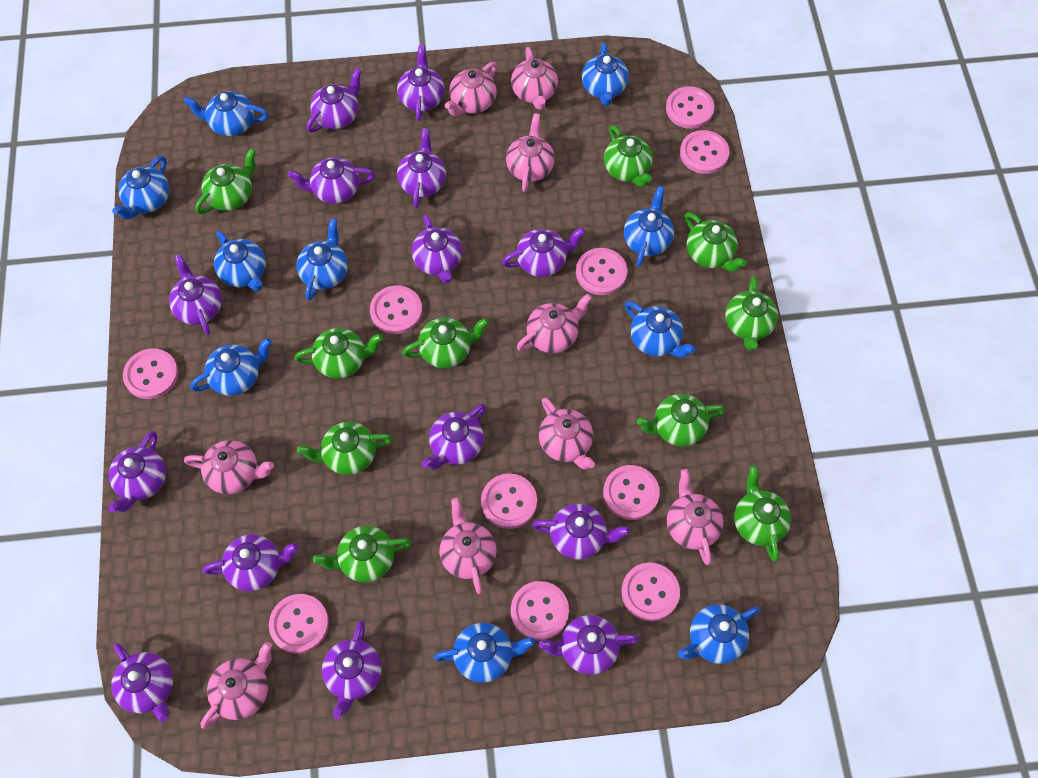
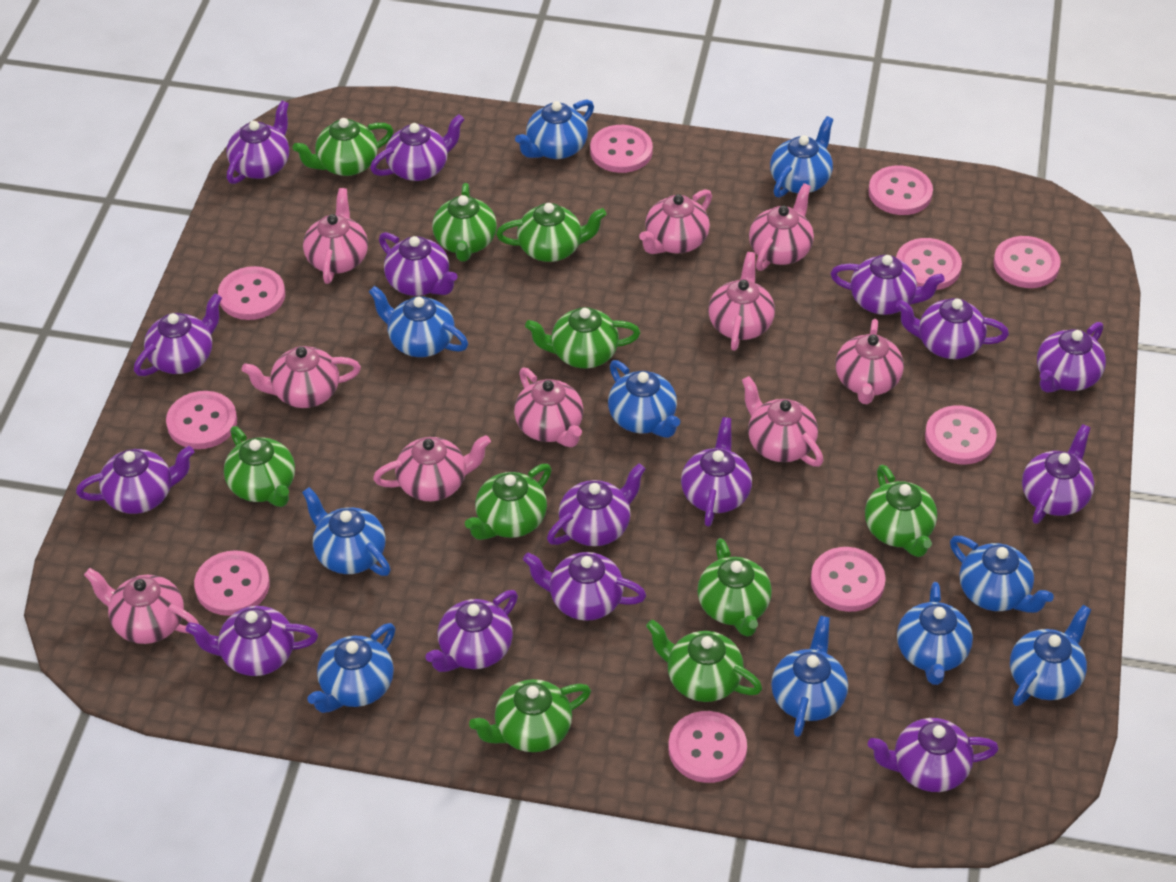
pink teapot: [184,440,274,494] [201,642,272,729] [439,498,497,594] [445,62,497,116] [506,113,555,192] [511,47,558,110] [517,294,592,353] [539,397,595,469] [667,469,723,565] = 9 -> [84,568,199,644] [242,346,361,408] [303,188,368,284] [373,435,491,501] [514,368,583,447] [639,189,712,254] [708,252,775,351] [742,376,824,467] [749,183,814,271] [836,319,904,404] = 10
purple teapot: [108,431,166,513] [111,643,173,722] [169,254,222,335] [203,534,298,591] [288,157,375,204] [306,68,362,133] [322,621,382,719] [397,45,445,121] [397,128,446,208] [412,214,462,284] [422,403,486,470] [502,227,585,277] [532,504,630,560] [539,615,639,675] = 14 -> [76,446,194,514] [134,293,222,376] [186,606,318,676] [227,101,289,184] [370,114,465,181] [379,232,457,296] [425,590,518,672] [523,552,646,621] [547,463,645,546] [681,417,752,527] [830,255,945,315] [868,718,999,792] [896,298,1009,359] [1022,424,1094,524] [1037,322,1106,393] = 15

